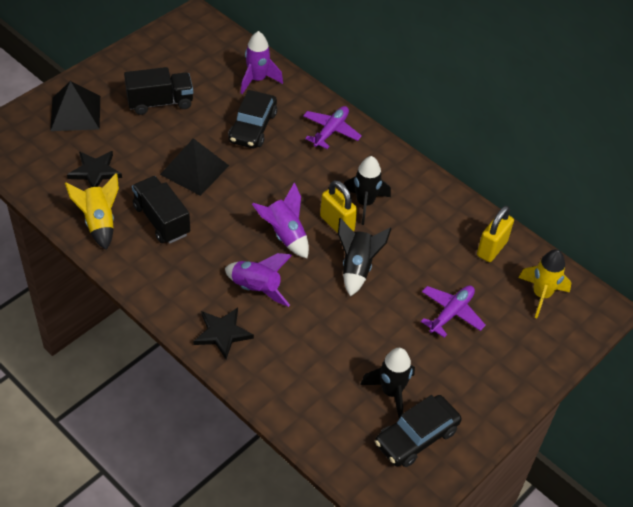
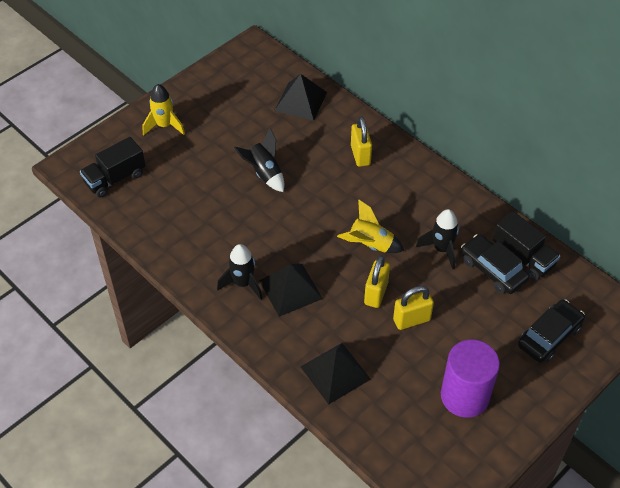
black pyramid: [50,81,100,131] [160,138,229,196] = 2 -> [259,264,323,317] [274,74,327,121] [301,343,371,405] = 3
black star: [67,151,122,187] [193,308,254,359] = 2 -> none = 0
purple cylinder: none = 0 -> [441,340,500,418] = 1
purple plane: [303,106,362,149] [421,285,486,338] = 2 -> none = 0
purple rocket: [225,253,292,307] [241,31,283,94] [252,182,309,258] = 3 -> none = 0
yellow padlock: [320,180,357,233] [477,206,514,262] = 2 -> [351,116,372,167] [364,255,390,308] [393,286,434,330] = 3

